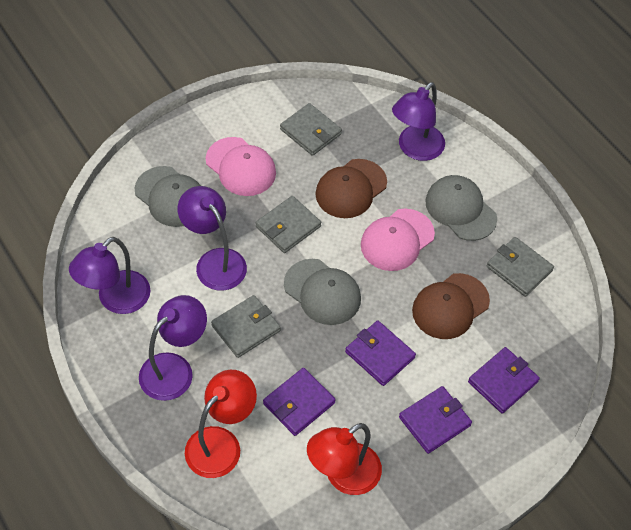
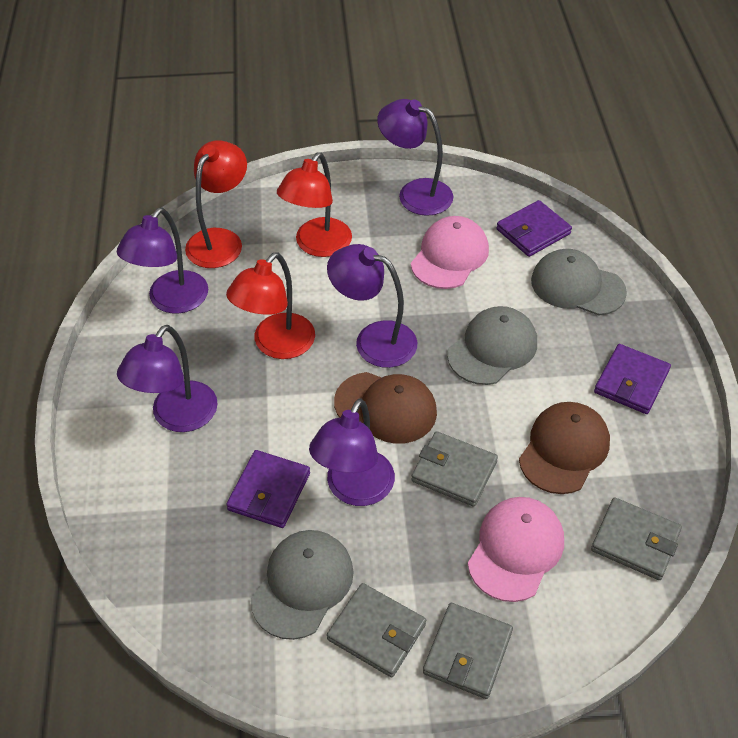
purple lamp: [69,237,150,314] [139,295,207,401] [178,186,247,291] [392,82,445,161] = 4 -> [117,208,208,314] [117,325,218,432] [309,398,395,506] [327,244,417,368] [377,99,454,216] = 5
purple wallet: [263,368,336,436] [345,320,416,386] [399,386,472,454] [468,347,540,414] = 4 -> [226,450,310,528] [496,200,572,257] [594,344,671,414] = 3
red lamp: [185,370,257,478] [307,423,382,495] = 2 -> [185,140,247,268] [226,252,315,359] [277,152,352,257] = 3

